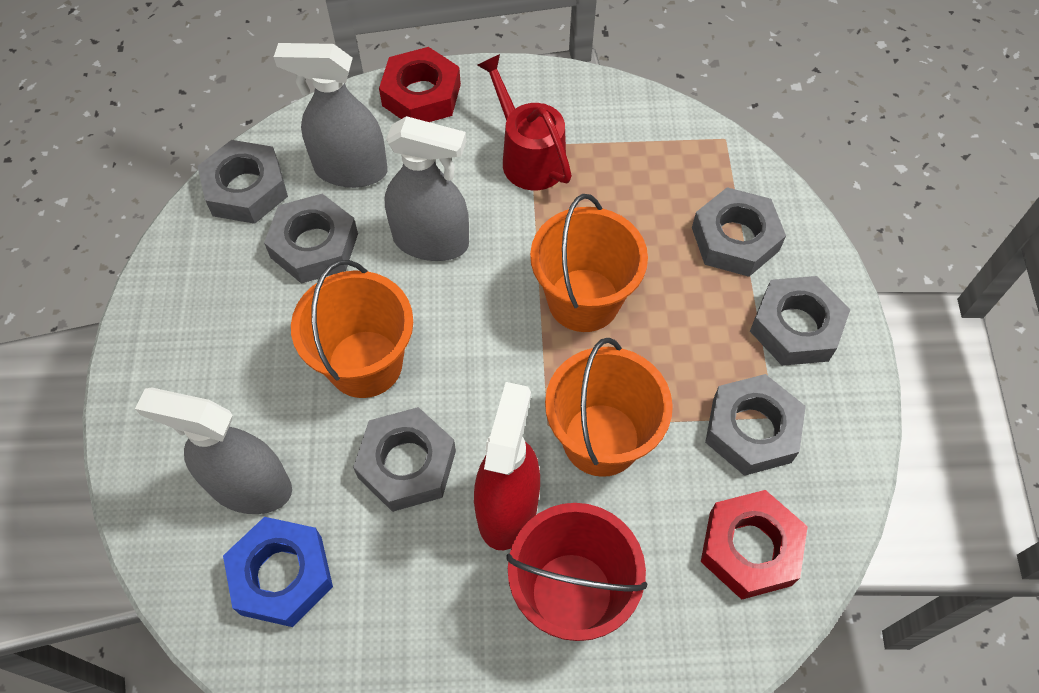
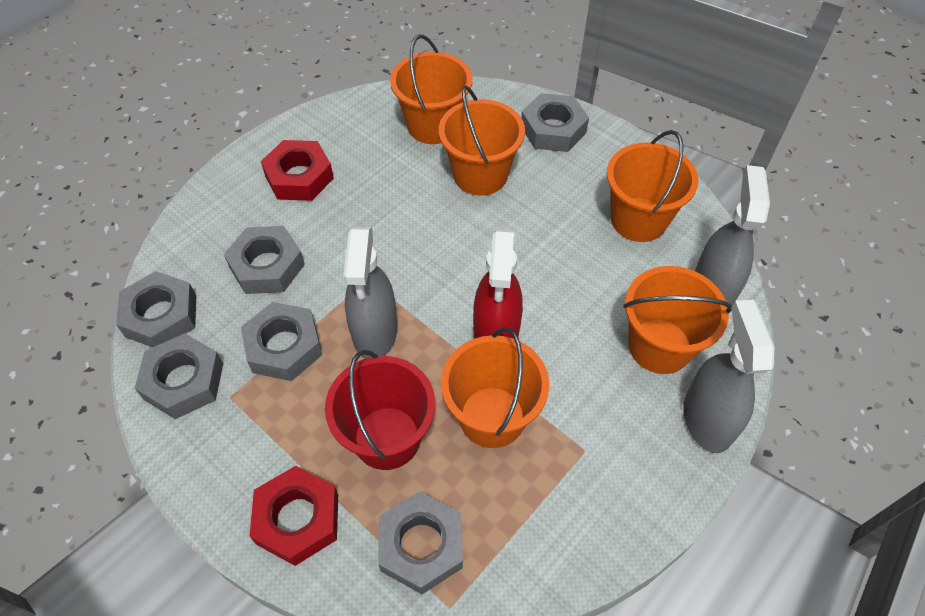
blue nut: [223,517,333,627] = 1 -> none = 0
orange bucket: [291,260,413,398] [530,194,648,332] [545,338,673,477] = 3 -> [390,35,472,144] [439,85,525,196] [441,327,549,448] [606,130,698,242] [623,266,732,374] = 5
red watering can: [477,54,572,190] = 1 -> none = 0

